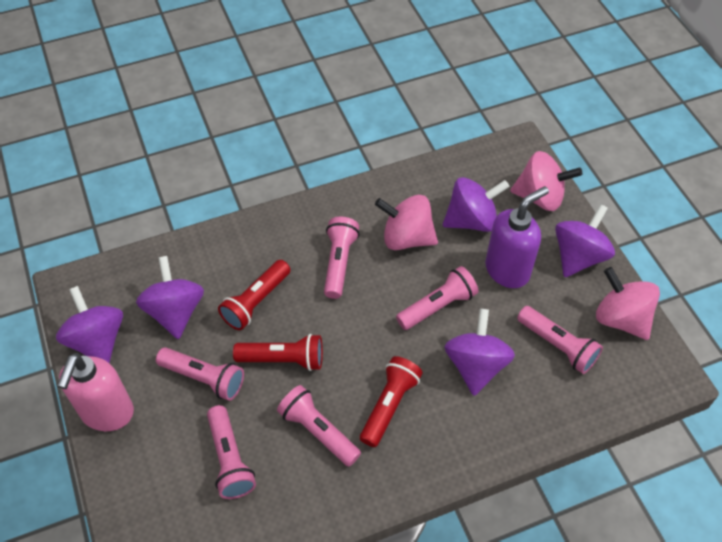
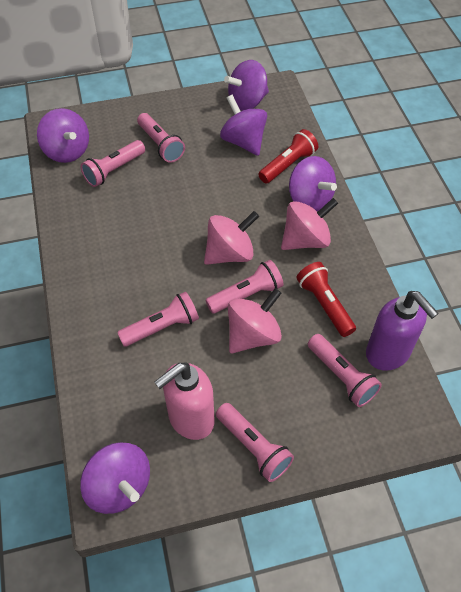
red flashlight: [218,260,290,330] [233,334,323,371] [360,356,423,447] = 3 -> [258,129,318,183] [296,262,356,337] = 2

